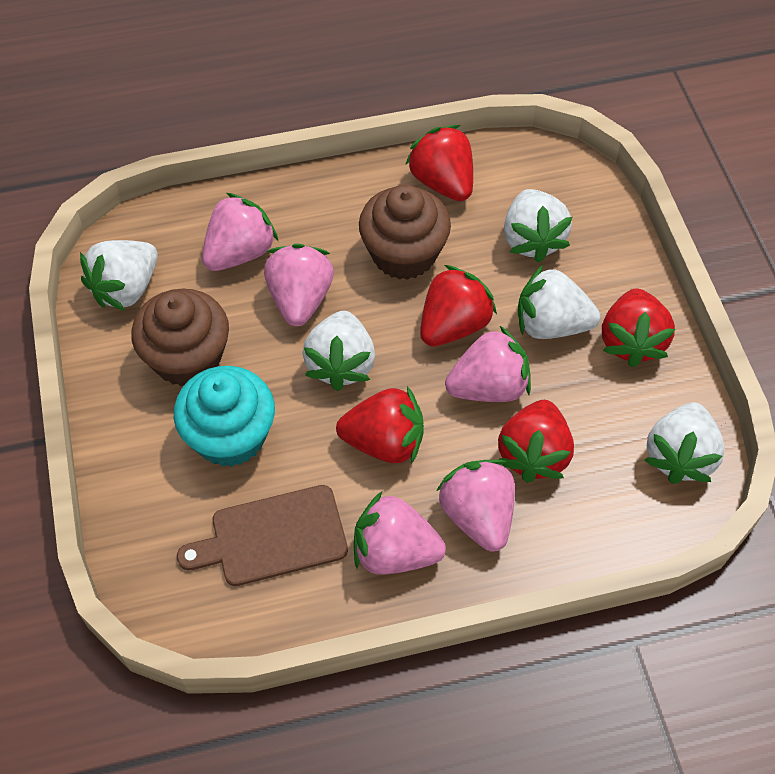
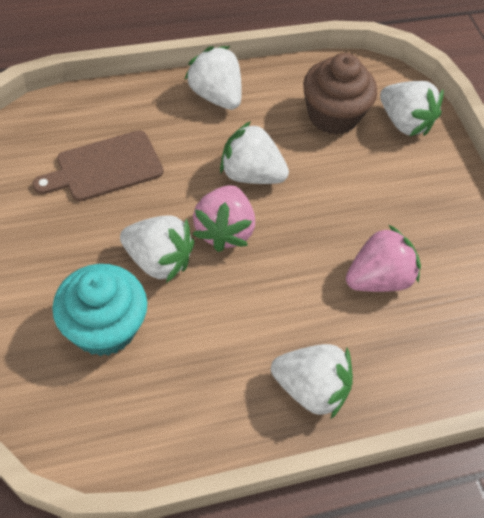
brown cupcake: [131,288,229,386] [359,185,451,280] = 2 -> [303,53,377,135] = 1
pink strawberry: [202,193,278,271] [264,244,334,326] [354,491,446,575] [436,460,515,552] [445,326,531,402] = 5 -> [192,185,255,252] [346,224,421,292] = 2
red strawberry: [336,386,424,464] [405,125,473,201] [420,265,497,346] [498,400,574,483] [602,289,675,367] = 5 -> none = 0

